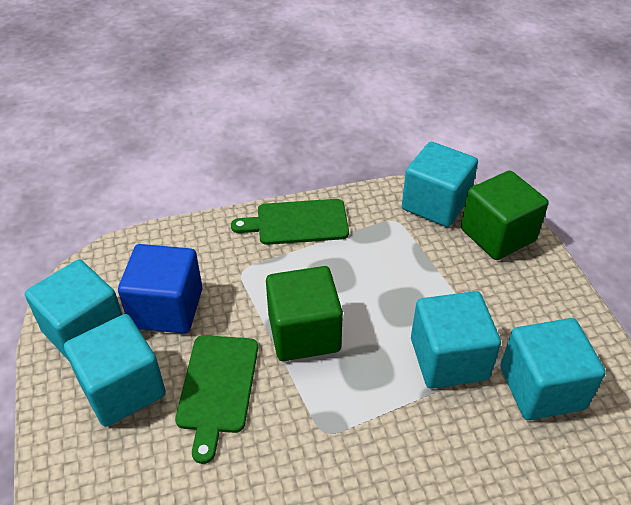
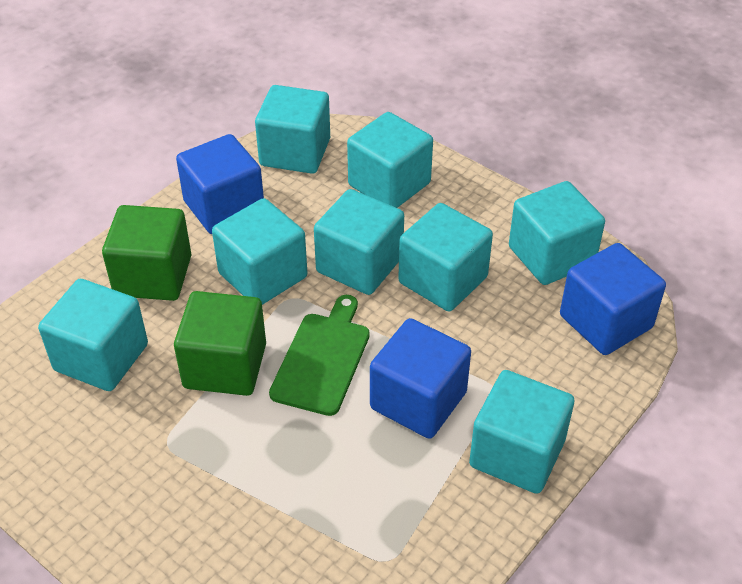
blue cube: [118,244,203,334] = 1 -> [176,134,264,234] [370,318,471,439] [560,243,666,355] = 3
green cutting board: [175,335,258,464] [231,199,349,245] = 2 -> [269,295,370,416] = 1
turquoise cube: [25,259,122,361] [64,314,166,427] [402,142,478,227] [411,291,501,389] [500,318,606,420] = 5 -> [38,279,148,391] [212,198,307,305] [255,85,330,174] [314,189,404,295] [347,112,433,208] [398,203,493,312] [469,370,574,494] [509,181,605,285] = 8

